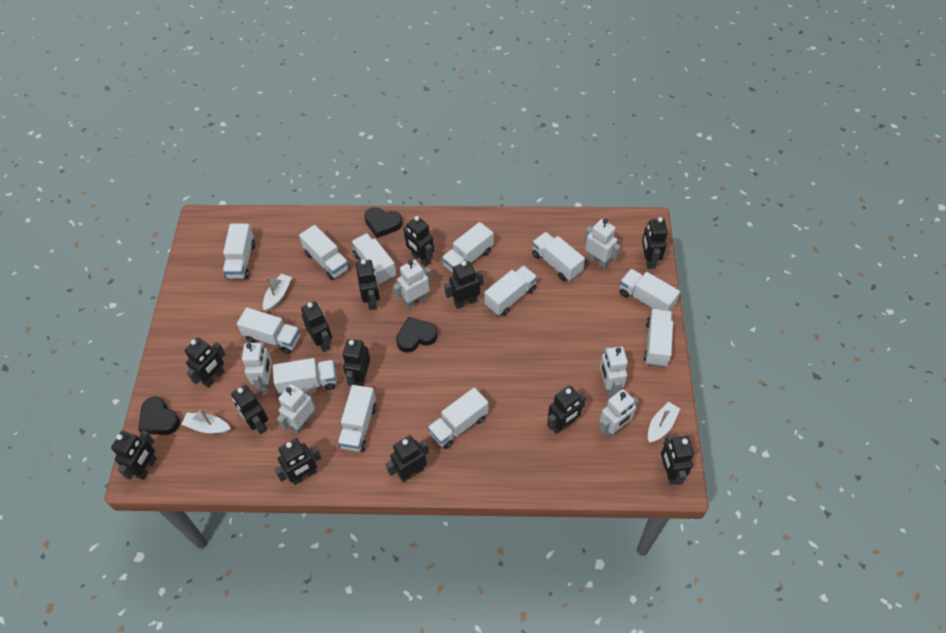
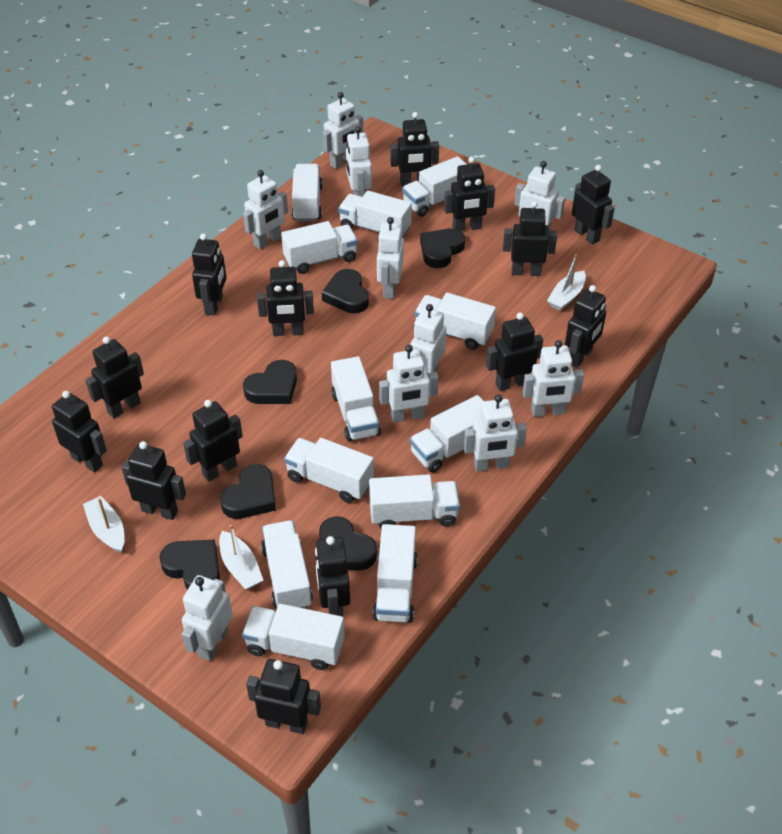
black heart: [138,396,180,435] [364,207,403,238] [396,317,438,353] = 3 -> [159,540,220,590] [220,464,276,519] [243,360,297,404] [319,516,377,571] [321,269,369,314] [420,228,465,268] = 6
black robot: [111,431,157,480] [185,337,225,388] [231,385,268,434] [274,438,321,485] [301,301,332,352] [343,339,370,386] [356,259,380,310] [386,435,429,482] [403,216,434,267] [444,261,484,309] [547,386,586,434] [642,217,668,269] [661,434,694,485] = 13 -> [52,391,107,473] [85,336,144,419] [121,441,186,520] [183,400,243,482] [192,233,227,316] [246,659,321,734] [257,260,314,336] [315,536,350,617] [390,112,439,186] [444,157,495,232] [486,313,543,391] [503,201,557,276] [565,285,606,368] [572,165,615,245] = 14
white robot: [242,343,272,391] [277,384,315,434] [393,260,431,309] [584,219,621,269] [600,346,628,396] [600,389,638,438] = 6 -> [182,575,233,661] [243,170,288,249] [322,92,363,169] [346,126,372,197] [377,217,404,299] [379,345,439,423] [410,304,446,377] [464,395,527,472] [514,161,565,232] [522,340,584,417] = 10

